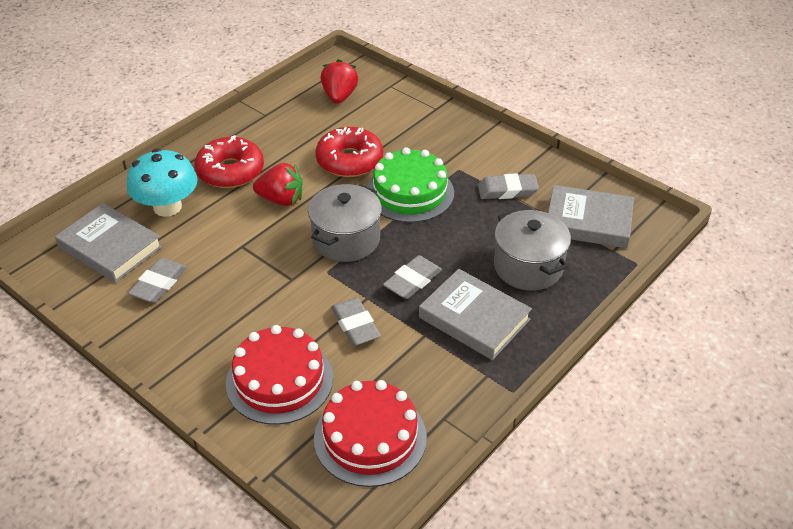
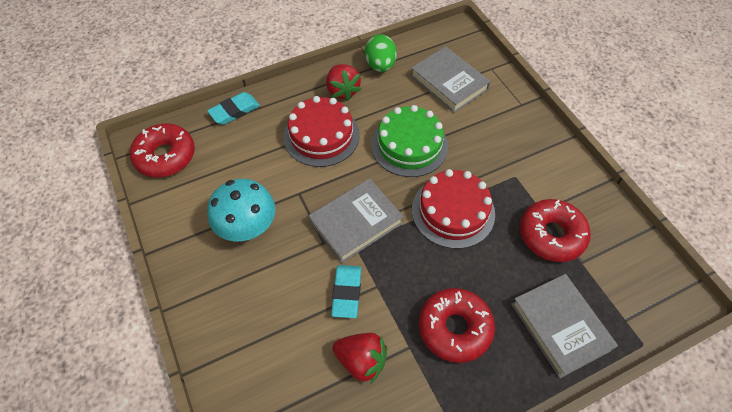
green egg: none = 0 -> [365,34,397,72] = 1
grey eraser: [128,258,187,303] [331,297,381,346] [383,255,442,299] [478,173,539,199] = 4 -> none = 0
grey pot: [308,184,382,262] [494,210,571,291] = 2 -> none = 0
red donut: [194,135,264,188] [316,127,383,177] = 2 -> [130,124,195,177] [419,288,495,363] [520,199,591,262] = 3
turquoise eraser: none = 0 -> [207,92,260,125] [331,265,361,318] = 2

